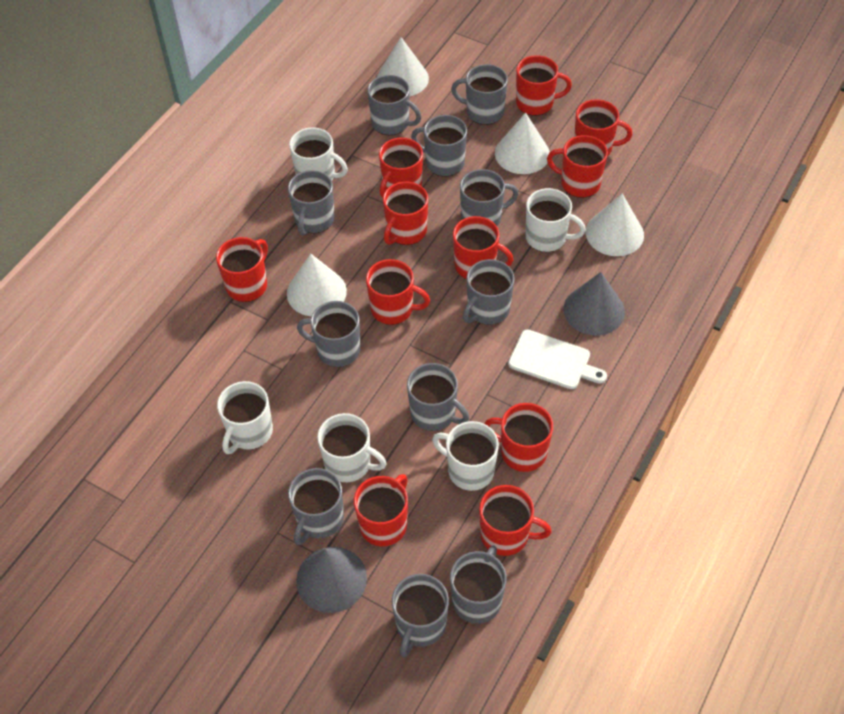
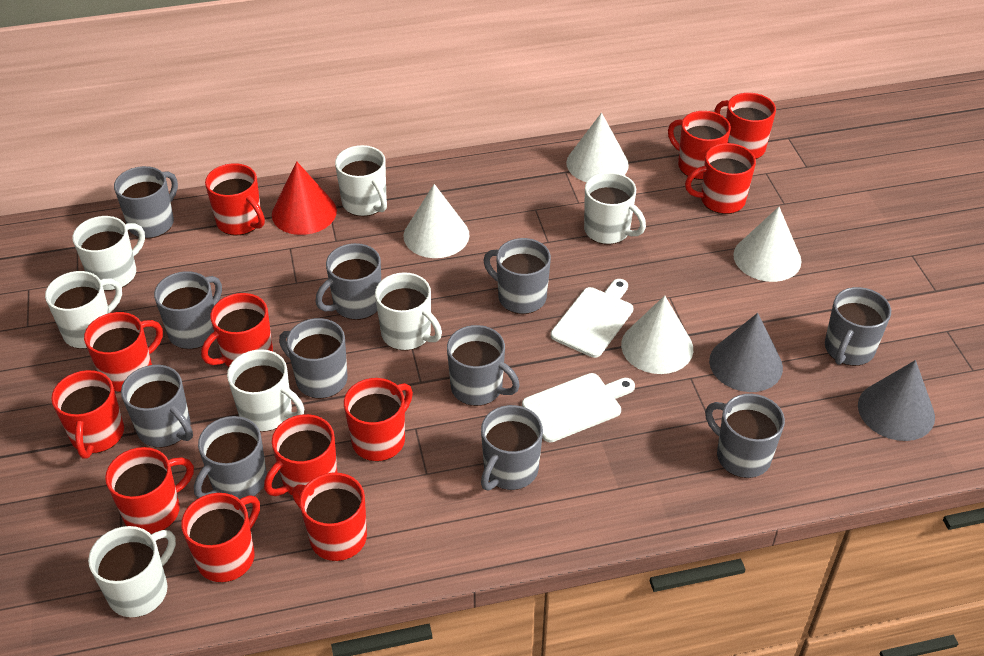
red cone: none = 0 -> [272,161,337,235] = 1
red mug: [216,237,268,302] [354,474,408,546] [366,259,430,325] [379,138,423,198] [383,182,428,245] [453,216,514,279] [479,485,552,556] [484,403,553,472] [516,55,572,116] [547,135,608,198] [574,99,632,156] = 11 -> [51,370,124,459] [84,312,163,392] [105,447,194,534] [181,493,260,582] [201,293,273,367] [205,163,265,236] [264,414,337,496] [292,473,367,561] [344,378,413,461] [668,111,731,180] [685,143,756,214] [714,93,776,159] = 12
white cutting board: [508,330,607,389] = 1 -> [522,373,635,442] [551,279,633,358] = 2
white mug: [217,381,273,454] [289,127,348,181] [317,413,387,482] [432,421,499,491] [526,188,586,252] = 5 -> [45,271,122,349] [73,216,145,291] [88,526,176,617] [227,349,304,432] [335,145,387,216] [375,272,442,351] [584,172,646,244] = 7

